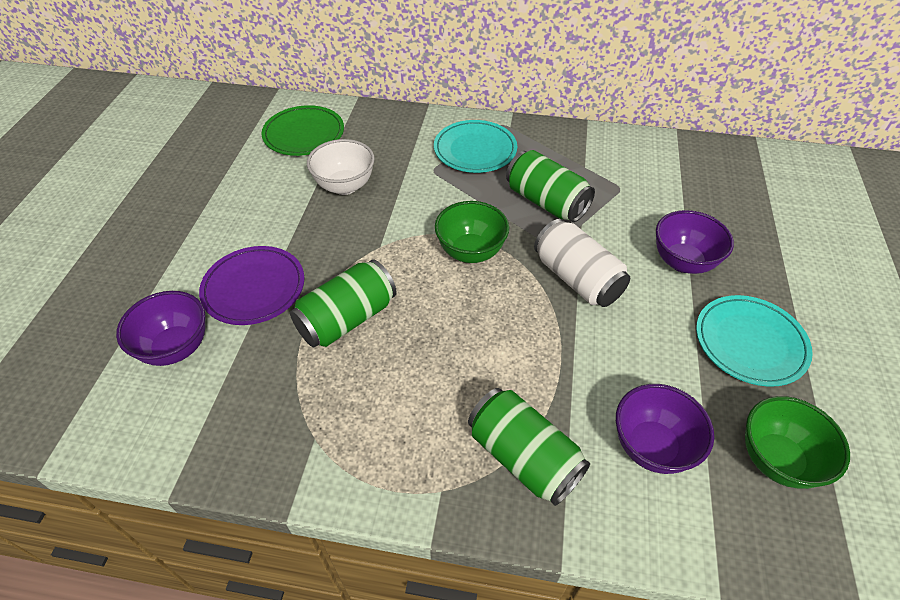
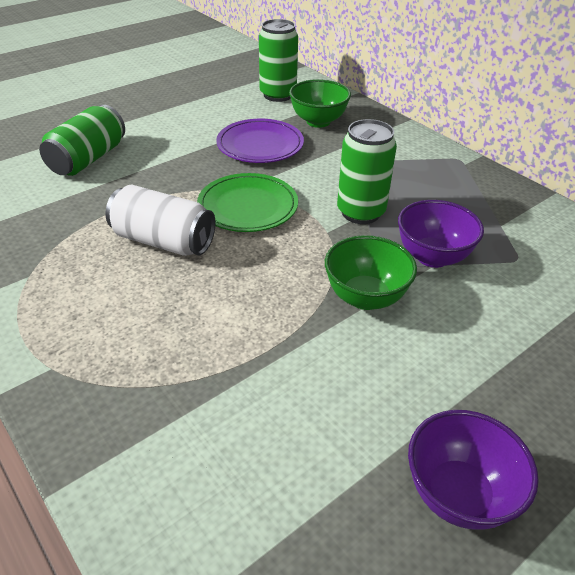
purple bowl: [116,291,205,366] [616,384,714,474] [656,210,734,274] = 3 -> [398,200,484,268] [408,410,539,530] = 2
turquoise plate: [434,120,517,173] [696,295,813,387] = 2 -> none = 0
white bowl: [307,139,375,195] = 1 -> none = 0

